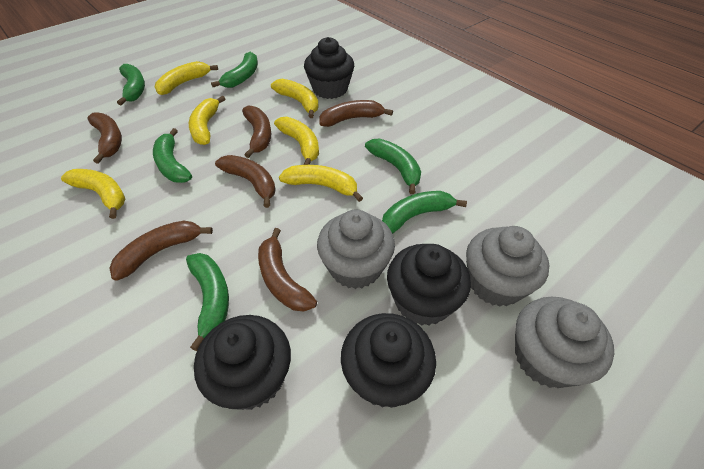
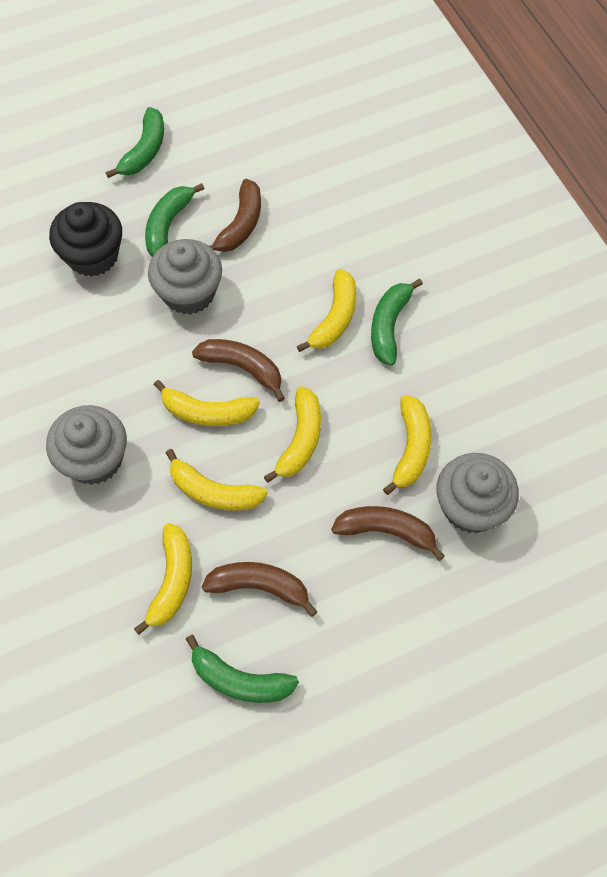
black cupcake: [194,315,291,410] [304,37,354,99] [341,313,436,408] [387,244,471,326] = 4 -> [49,202,122,277] = 1
brown banana: [87,112,122,164] [109,221,213,281] [215,155,276,208] [242,106,271,158] [258,228,317,311] [319,100,393,127] = 6 -> [192,339,285,402] [201,562,318,617] [209,179,261,252] [331,506,445,561] = 4
green banana: [117,64,145,105] [153,128,192,183] [186,253,229,351] [211,52,258,88] [365,138,421,194] [382,191,467,234] = 6 -> [106,107,164,178] [145,183,205,257] [186,635,299,703] [371,279,423,365] = 4

